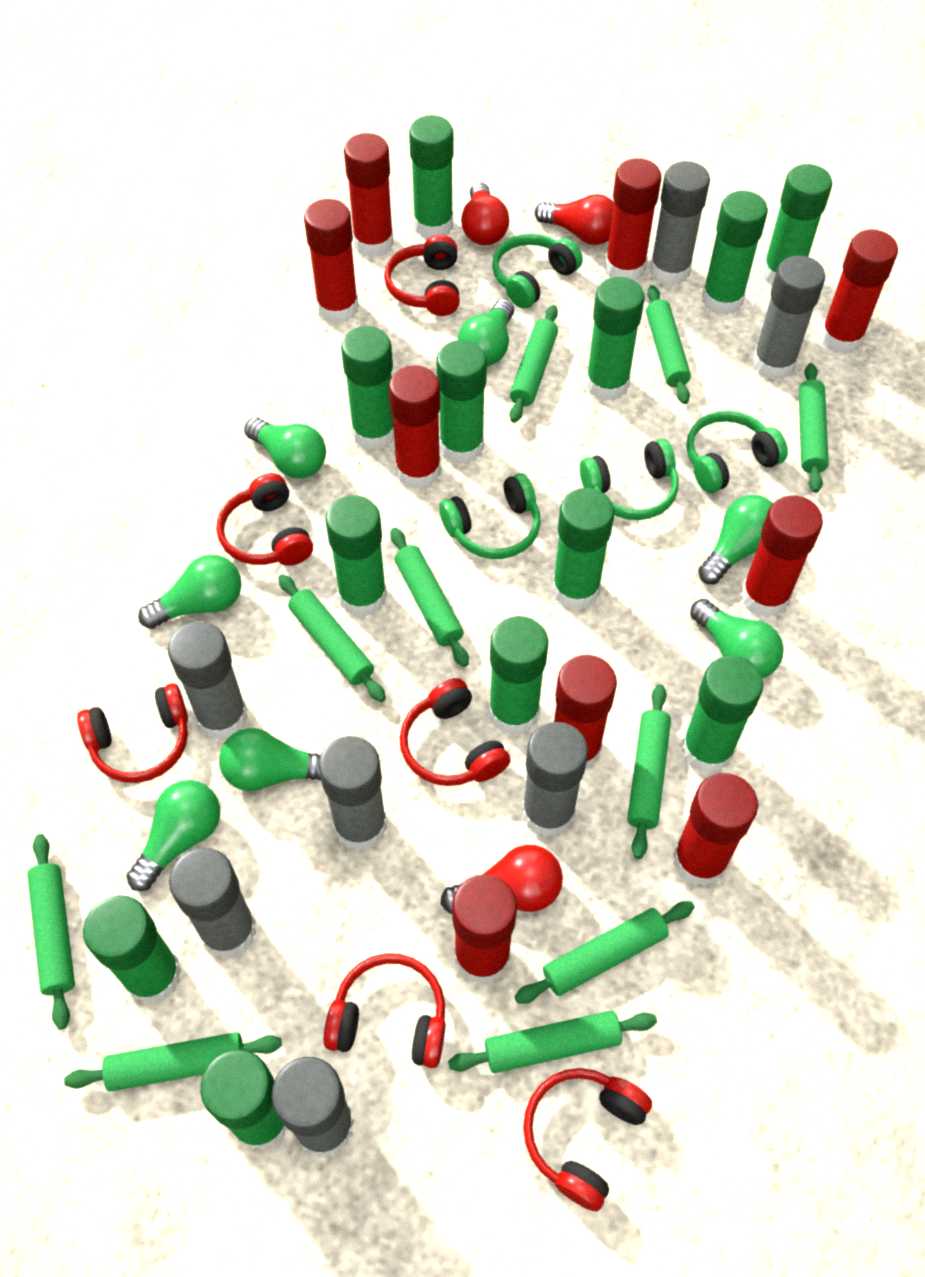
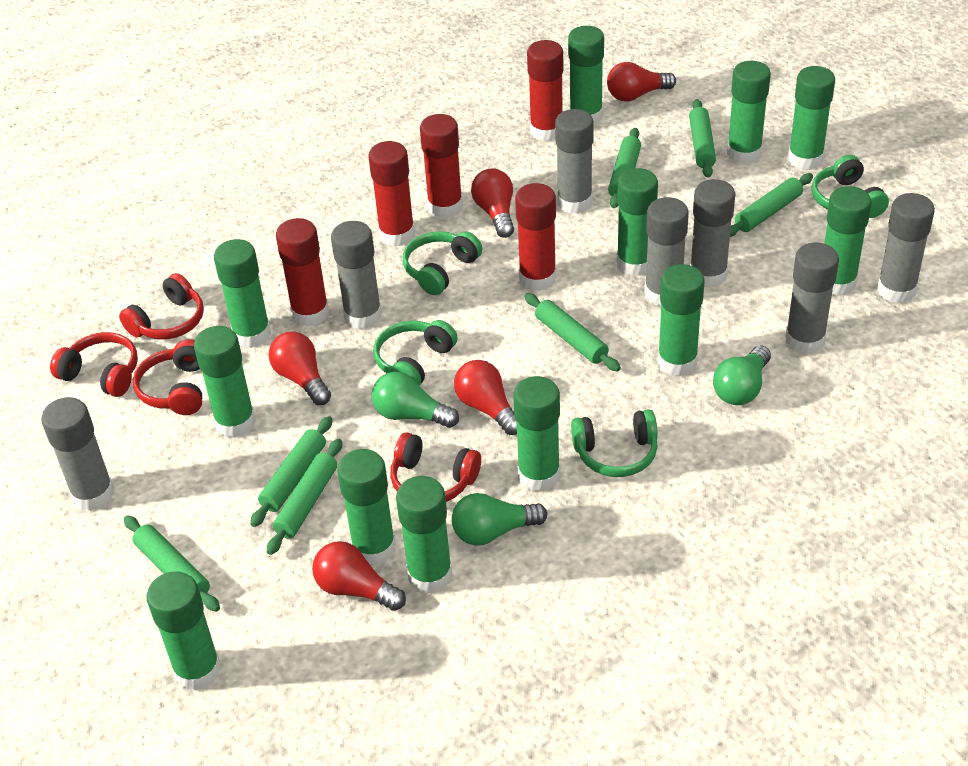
green light bulb: [126,780,220,891] [138,555,242,629] [219,728,321,791] [244,418,326,479] [458,299,514,366] [690,599,784,678] [698,495,773,584] = 7 -> [372,372,459,428] [451,493,547,546] [713,345,771,405] = 3
green rolling pin: [27,834,75,1030] [64,1032,282,1092] [278,574,386,702] [390,528,469,667] [448,1011,657,1073] [510,305,558,423] [514,901,695,1004] [627,684,671,859] [646,285,691,404] [799,363,829,493] = 10 -> [124,515,220,612] [250,416,332,527] [267,438,342,555] [525,293,621,372] [608,128,641,208] [689,99,716,178] [730,173,813,237] = 7
red glue stick: [304,199,359,324] [344,133,394,258] [389,365,441,489] [452,875,517,984] [554,655,617,770] [605,158,661,280] [673,773,758,886] [741,495,823,617] [820,229,898,354] = 9 -> [276,218,329,327] [368,141,415,246] [420,114,463,218] [515,183,556,291] [527,40,564,141] = 5
red headphones: [77,683,188,783] [216,473,313,566] [324,953,446,1068] [384,235,460,316] [400,678,510,786] [523,1068,652,1212] = 6 -> [50,332,138,397] [119,273,204,340] [133,339,202,415] [390,432,481,502] = 4
red light bulb: [441,845,563,914] [461,182,509,245] [535,194,614,245] = 3 -> [269,331,331,405] [312,541,406,611] [454,360,517,435] [471,168,514,238] [607,62,676,101] = 5

